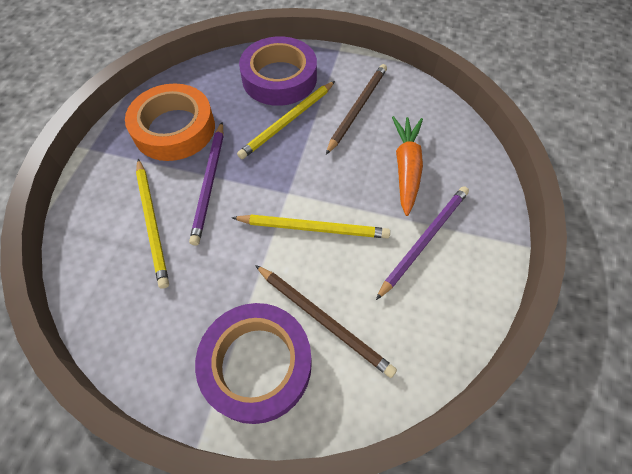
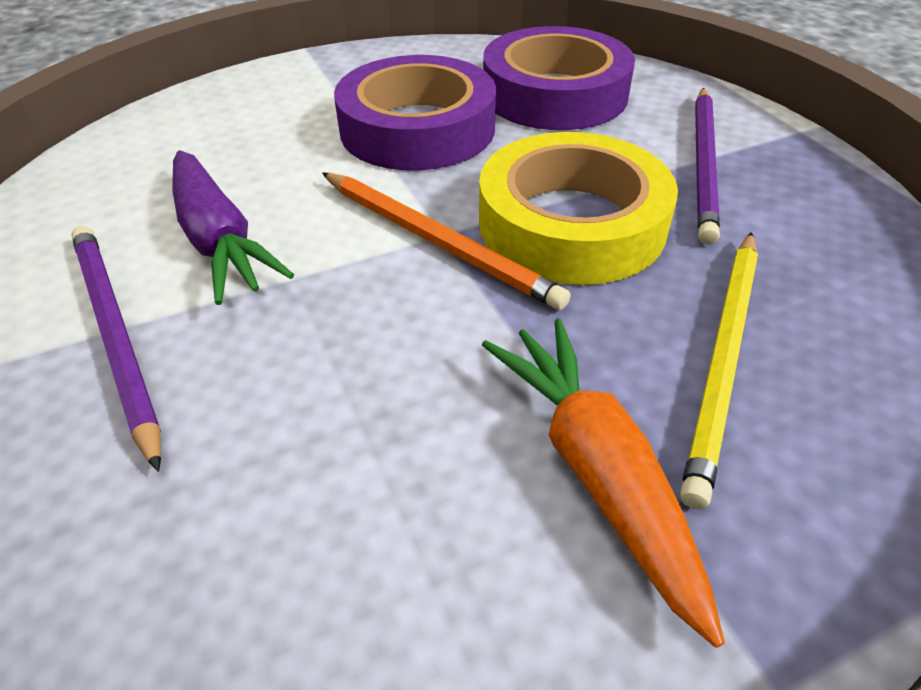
brown pencil: [255,265,397,378] [326,64,387,154] = 2 -> none = 0
orange pencil: none = 0 -> [322,173,571,310] = 1
orange tape: [125,83,215,161] = 1 -> none = 0
purple carrot: none = 0 -> [172,150,294,305] = 1
yellow pencil: [136,159,169,289] [232,215,390,238] [237,81,335,159] = 3 -> [680,232,758,509] = 1
yellow tape: none = 0 -> [479,132,678,285] = 1

